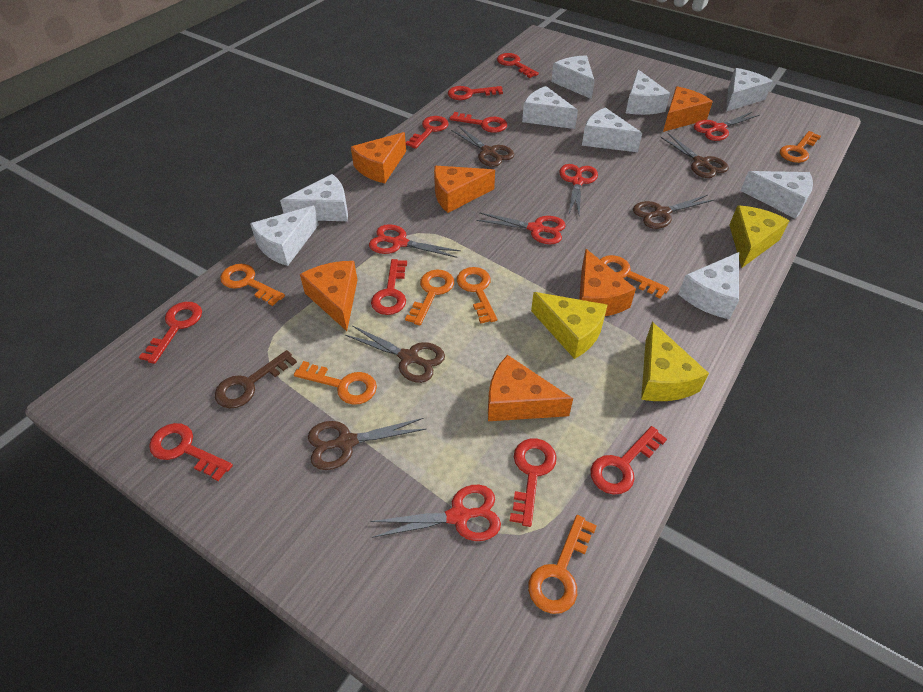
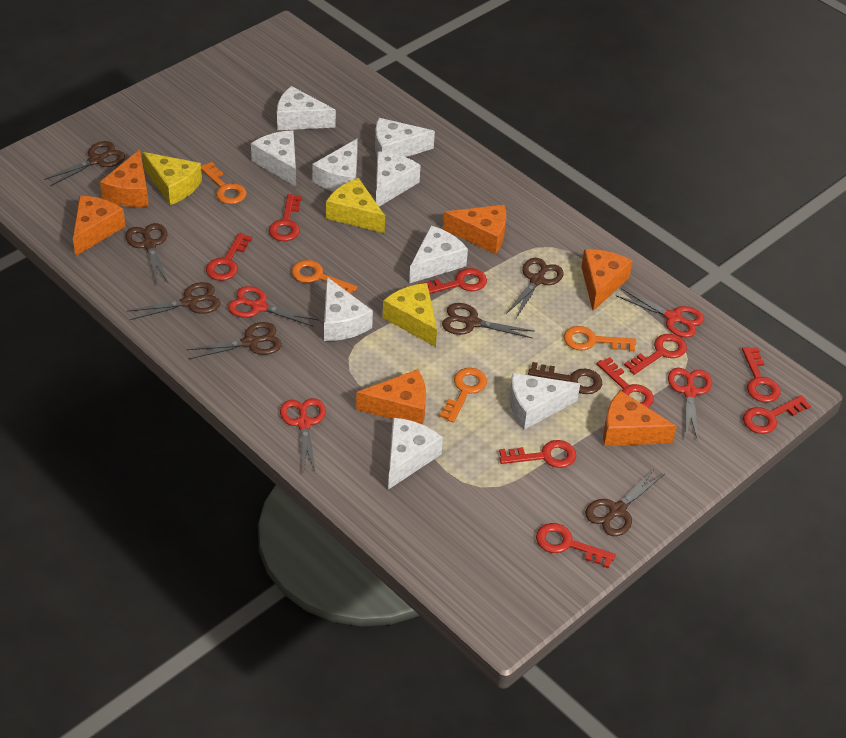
brown scissors: [308,418,426,470] [345,325,445,383] [451,126,514,167] [633,195,714,229] [660,133,729,178] = 5 -> [44,141,125,186] [126,223,168,283] [127,282,220,320] [186,322,282,359] [442,303,534,338] [506,258,564,318] [585,468,665,536] = 7
orange key: [220,264,285,306] [294,361,377,405] [405,270,454,325] [457,267,497,324] [528,515,597,614] [600,255,669,298] [780,131,821,163] = 7 -> [201,162,247,204] [291,260,358,294] [439,368,487,423] [564,326,636,352] = 4
red scissors: [369,224,461,258] [370,485,501,541] [476,212,566,244] [559,164,598,215] [694,111,760,141] = 5 -> [228,286,319,327] [280,398,326,474] [616,288,704,337] [668,368,712,441] = 4

